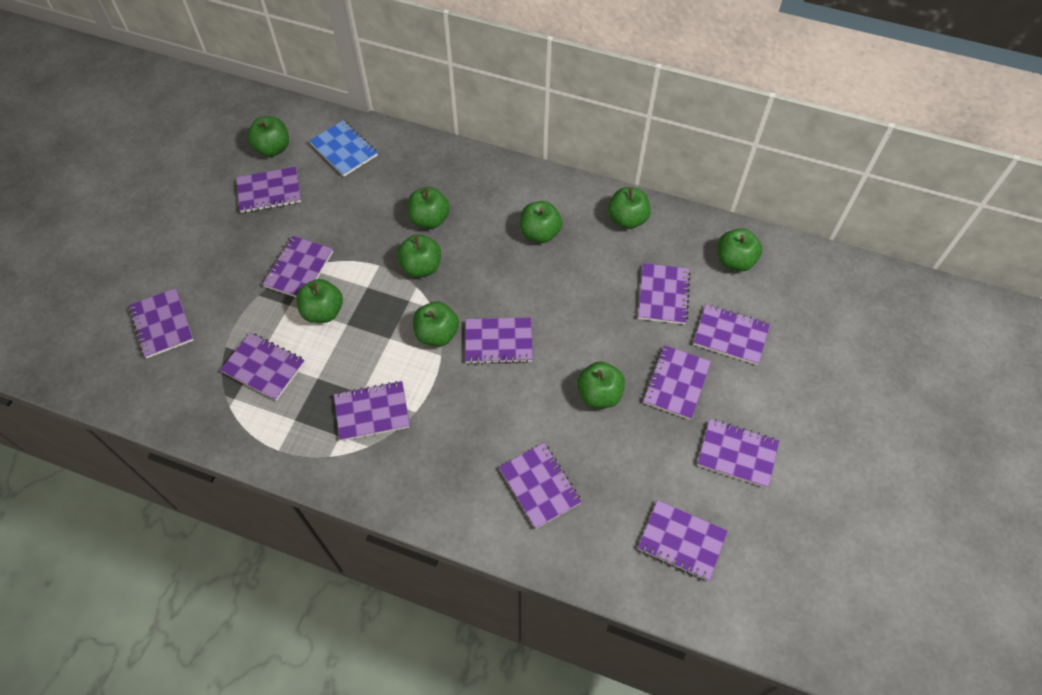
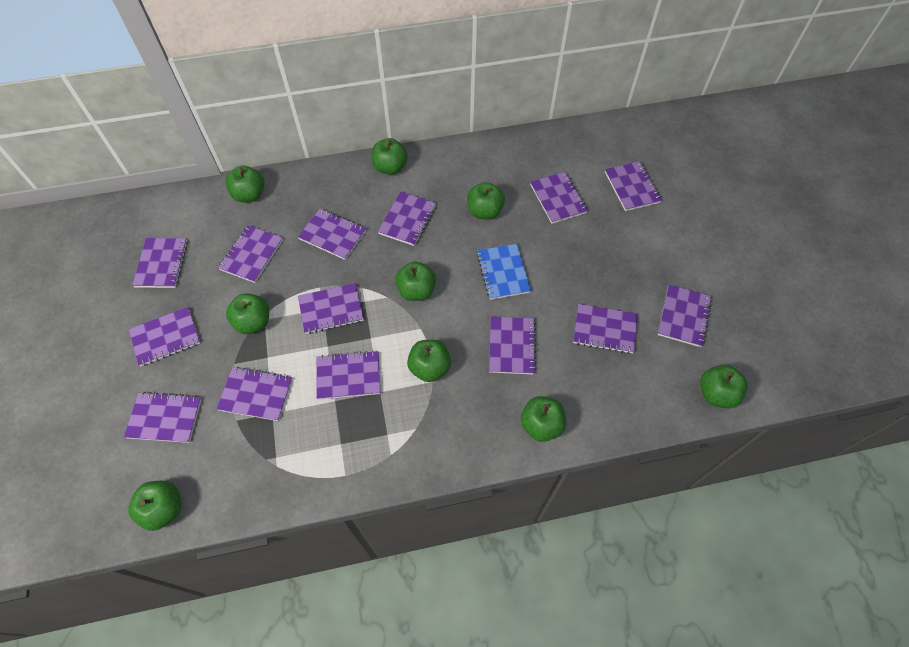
purple notebook: [129,288,193,358] [220,333,305,401] [236,167,301,213] [262,236,333,297] [334,381,410,441] [465,317,533,364] [499,443,582,529] [638,263,691,324] [638,500,728,581] [643,345,711,420] [693,304,770,365] [697,419,779,488] = 12 -> [124,392,202,443] [129,307,200,367] [132,238,188,288] [217,367,293,421] [218,225,283,283] [298,208,366,260] [298,283,364,334] [316,350,380,400] [378,191,436,246] [489,316,536,375] [530,172,588,224] [573,304,638,354] [605,161,662,211] [658,285,712,347] = 14

